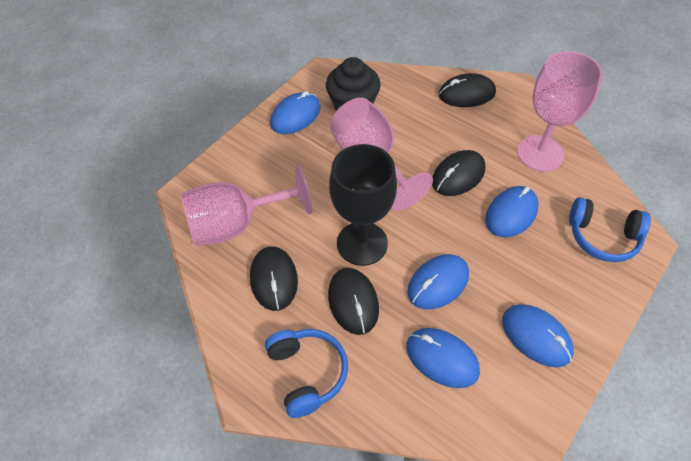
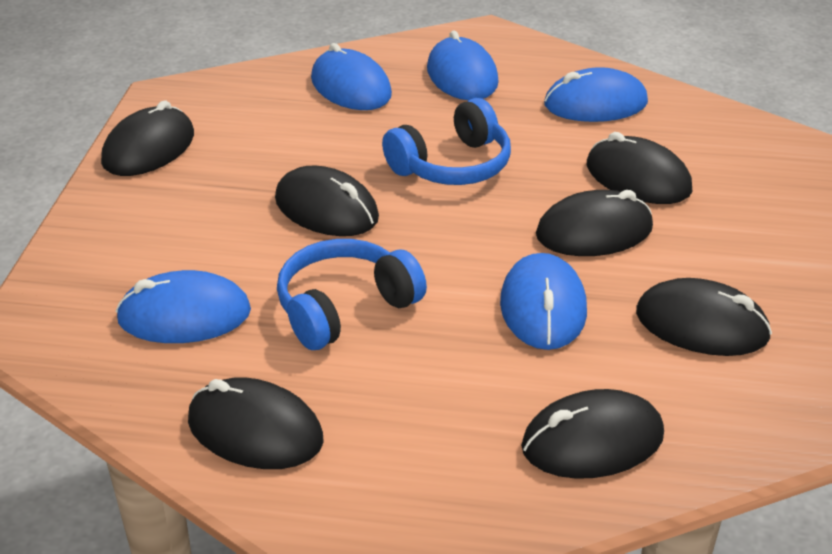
black cupcake: [326,57,381,111] = 1 -> none = 0
black goblet: [329,144,397,266] = 1 -> none = 0
black mouse: [250,246,298,311] [328,268,379,335] [432,150,485,196] [439,73,496,107] = 4 -> [101,100,194,176] [188,378,324,469] [275,166,379,236] [521,389,664,479] [536,190,653,256] [587,132,692,204] [636,278,772,356] = 7
pink goblet: [181,165,312,246] [330,98,433,210] [517,51,603,172] = 3 -> none = 0

